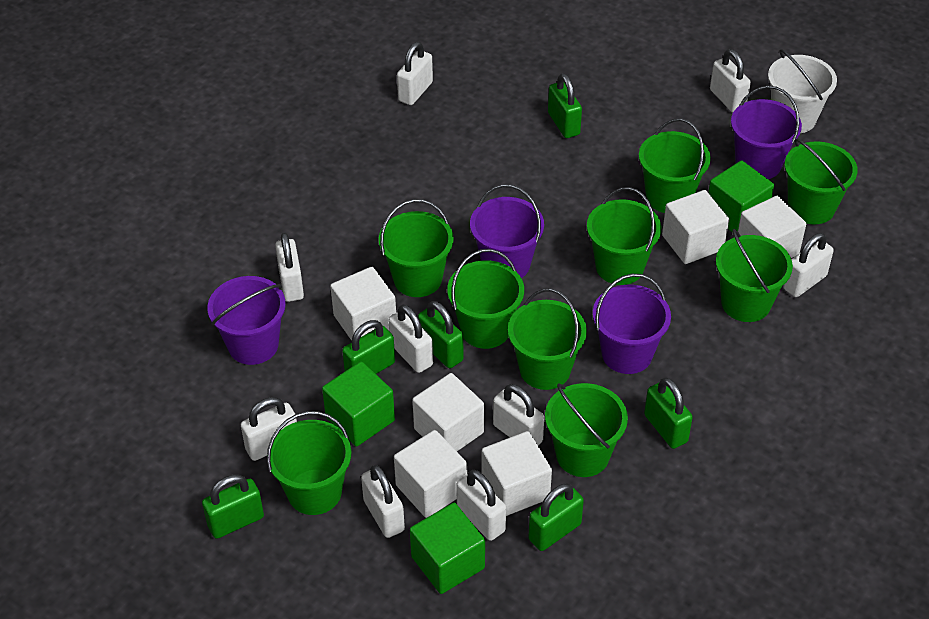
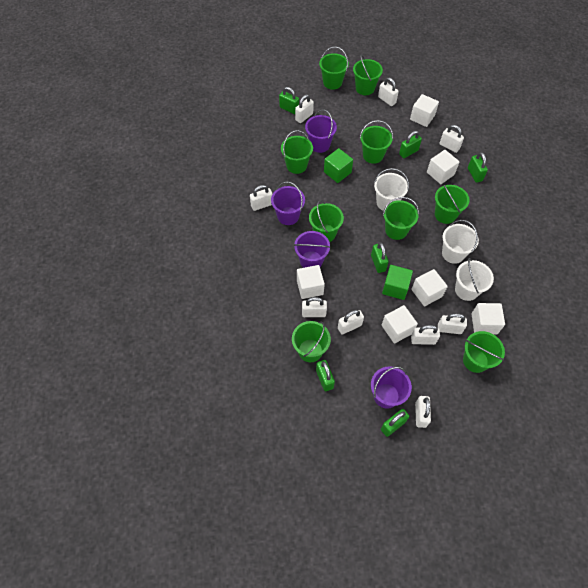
green cube: [322,361,395,447] [410,503,485,594] [708,161,774,233] = 3 -> [324,148,353,183] [382,265,413,300] = 2
white bucket: [768,49,837,133] = 1 -> [374,168,409,211] [442,220,479,264] [455,258,494,301] = 3

